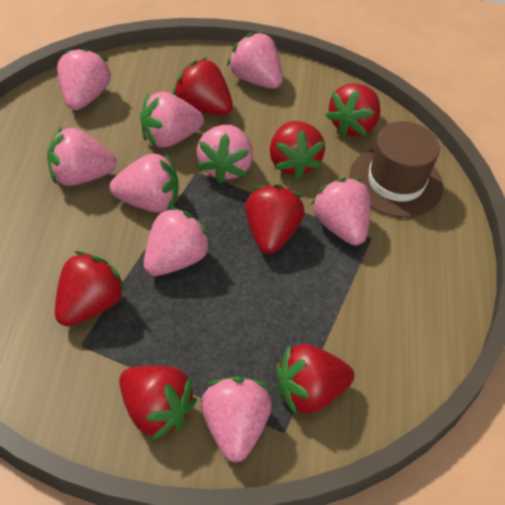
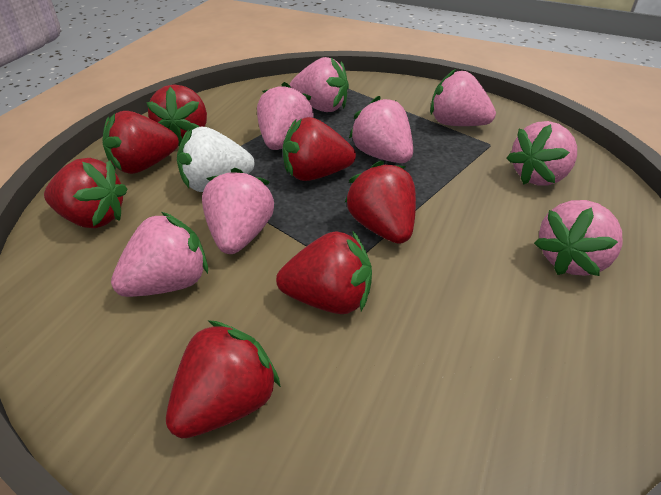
brown hat: [349,121,443,218] = 1 -> none = 0
pink strawberry: [47,127,117,186] [57,47,111,110] [110,153,179,212] [140,92,204,147] [144,206,211,276] [197,125,253,183] [201,377,272,462] [226,32,283,89] [311,177,371,246] = 9 -> [111,212,208,297] [202,168,274,254] [257,82,314,150] [289,57,349,112] [349,96,413,163] [430,69,496,126] [507,121,577,186] [534,200,623,276] = 8
white strawberry: none = 0 -> [177,126,254,192] = 1

